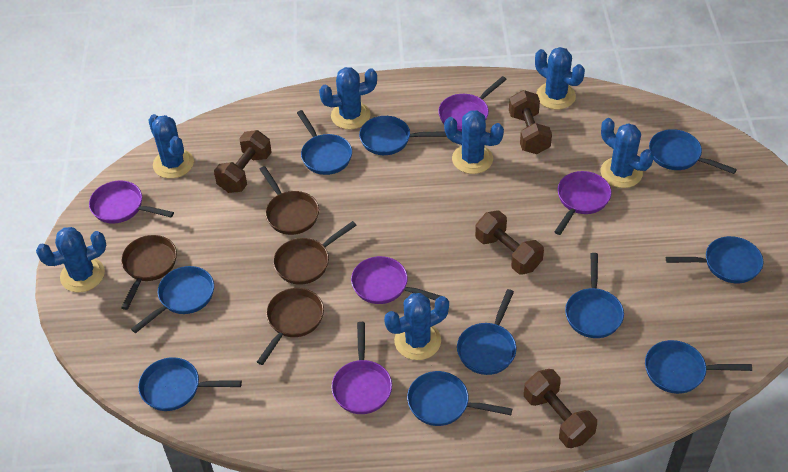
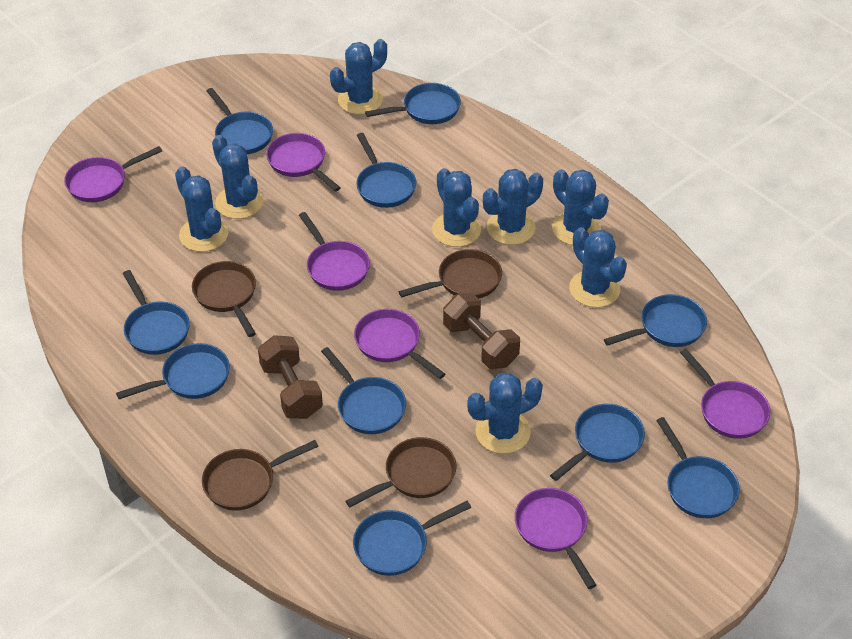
blue cactus: [36,227,106,292] [148,114,194,179] [319,67,377,129] [384,293,449,360] [444,110,504,174] [535,47,585,110] [601,118,654,188] = 7 -> [175,166,228,252] [212,135,264,219] [330,39,387,115] [432,168,481,247] [467,373,543,454] [483,169,543,245] [552,169,609,245] [569,227,627,308] = 8
brown dumbbell: [214,130,272,193] [475,210,544,275] [509,90,552,154] [524,369,597,448] = 4 -> [258,335,323,419] [443,293,520,369] = 2
purple pan: [89,181,174,224] [331,322,392,414] [351,256,441,304] [438,76,507,132] [554,171,612,235] = 5 -> [64,146,162,202] [266,133,341,192] [299,212,370,291] [354,309,445,379] [515,488,596,589] [680,349,770,439] = 6

